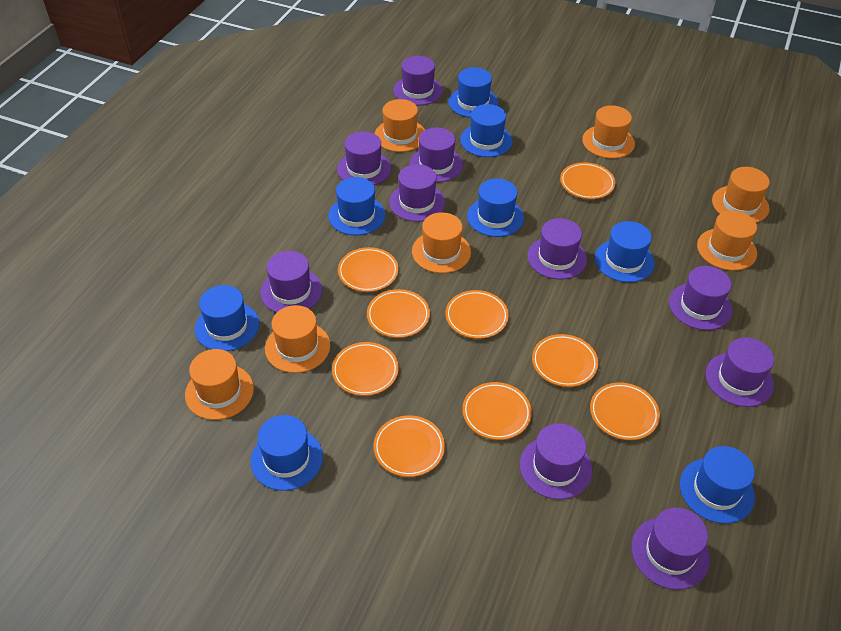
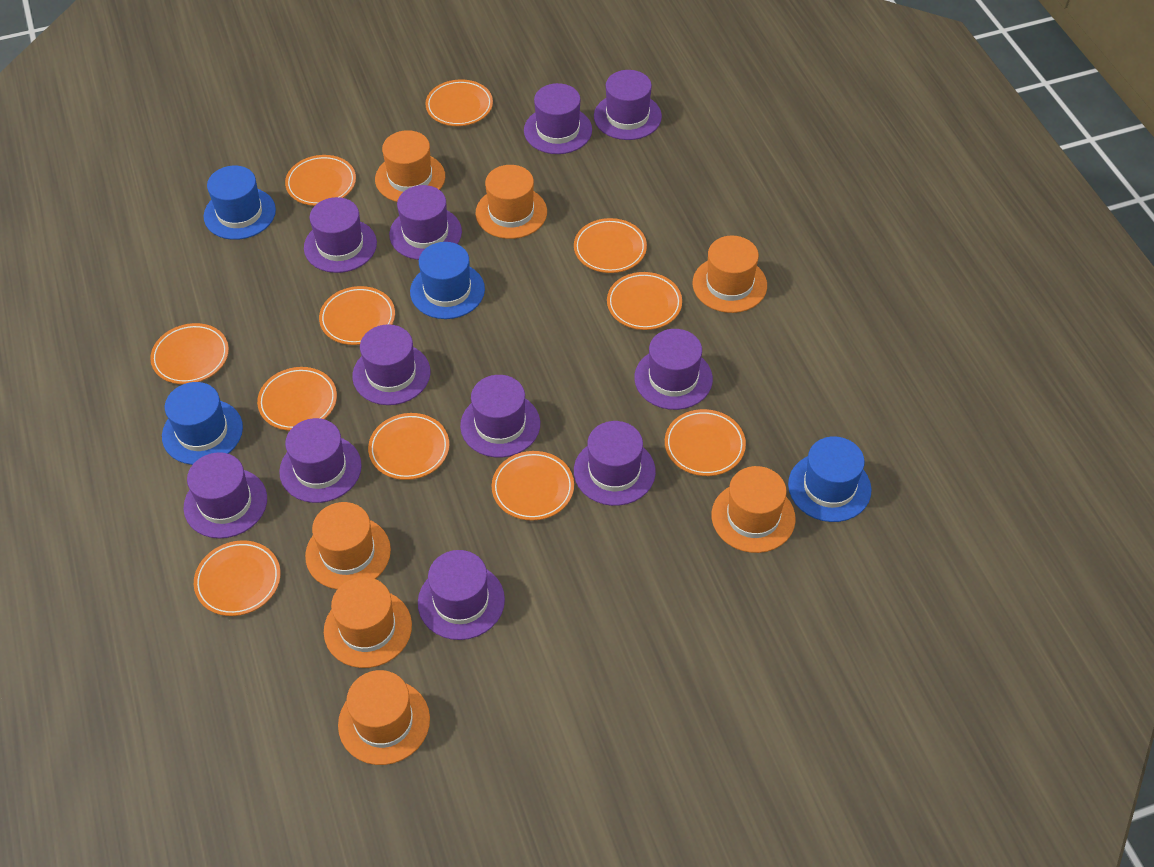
blue hat: [195,285,259,351] [250,415,323,491] [328,177,386,235] [448,67,498,118] [460,104,513,157] [467,179,524,237] [595,221,655,282] [680,446,755,524] = 8 -> [162,382,243,465] [204,166,276,240] [410,242,485,319] [788,436,872,522] = 4
orange plate: [332,342,399,396] [338,247,398,292] [367,289,430,338] [373,415,445,477] [445,290,509,339] [462,382,532,440] [532,334,598,387] [560,162,615,199] [590,382,660,440] = 9 -> [150,323,229,384] [194,540,281,616] [257,367,337,431] [285,155,356,206] [319,286,395,345] [368,413,449,480] [425,79,493,126] [492,451,574,520] [574,218,647,273] [607,272,682,330] [665,409,746,476] = 11
purple hat: [260,251,322,312] [337,132,391,185] [389,164,445,222] [393,56,443,106] [409,128,463,182] [520,423,592,500] [527,218,587,279] [631,507,710,590] [669,266,732,330] [705,337,774,407] = 10 -> [183,452,267,538] [279,418,362,503] [304,197,377,273] [352,324,430,405] [389,185,462,260] [418,550,505,640] [460,375,540,457] [524,83,592,154] [574,421,656,506] [594,70,662,140] [634,329,713,410] = 11

